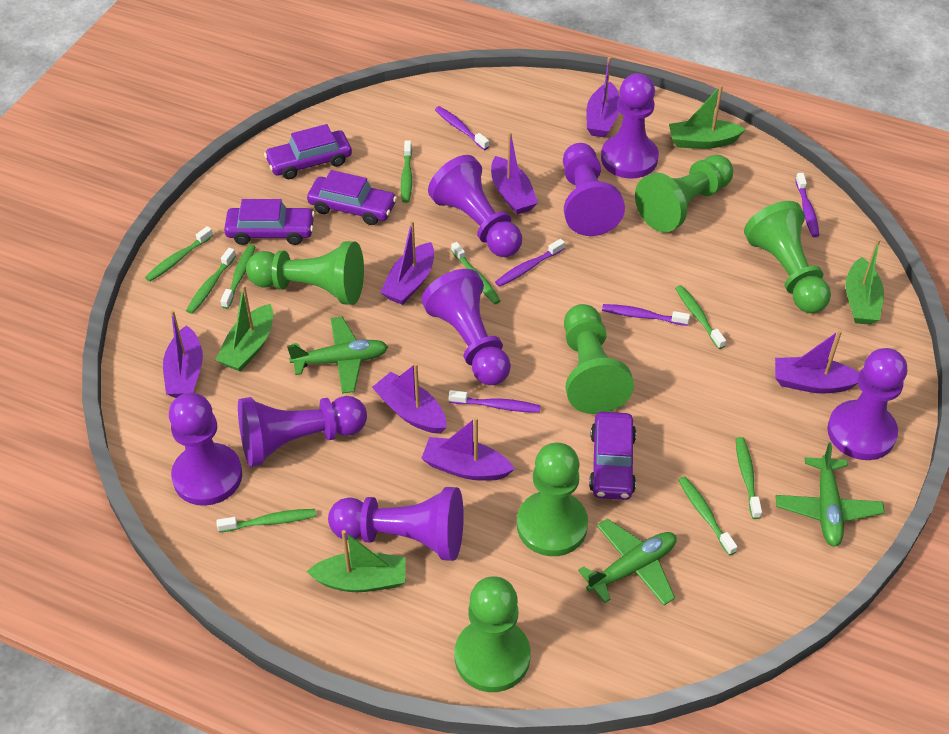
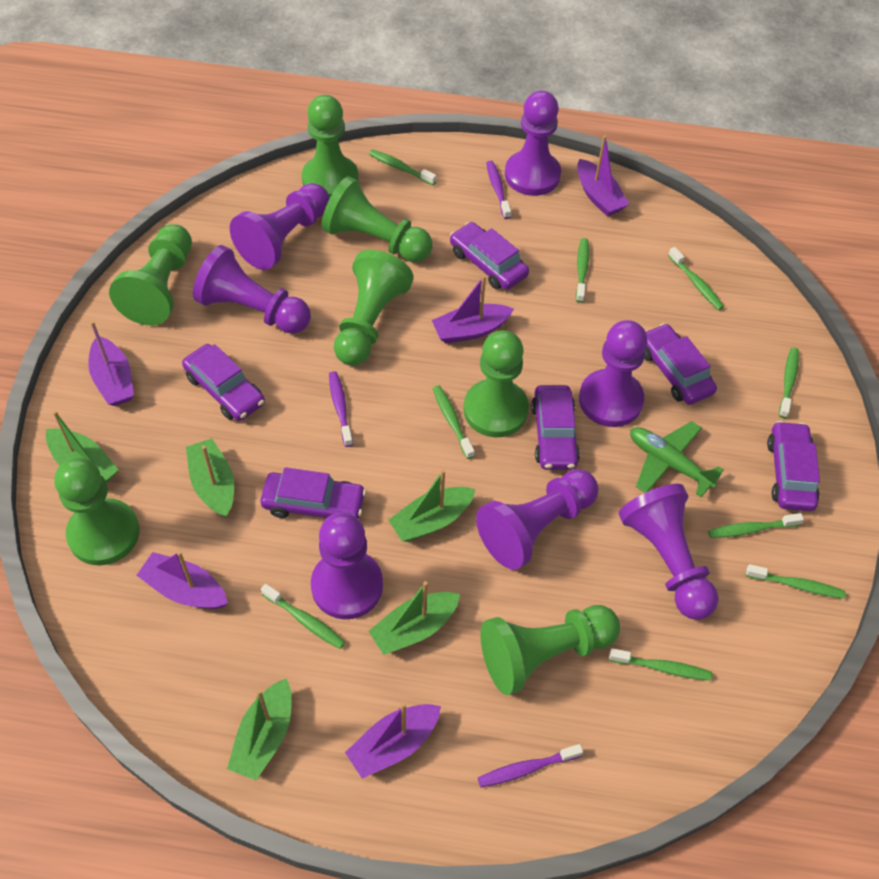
green boat: [216,285,273,372] [306,530,406,592] [669,85,746,149] [845,238,884,325] = 4 -> [46,411,119,483] [186,438,234,518] [227,678,292,780] [368,581,460,655] [389,469,476,542] = 5
green pawn: [246,241,364,305] [455,576,531,692] [517,443,588,556] [564,304,634,414] [635,155,733,232] [744,201,831,313] = 6 -> [55,457,140,565] [109,224,192,325] [302,95,358,197] [321,176,433,262] [334,250,414,366] [464,330,529,437] [481,605,620,695] = 7
green plane: [287,317,388,394] [578,519,677,605] [776,443,885,547] = 3 -> [630,421,723,497] = 1
purple boat: [163,310,203,398] [372,363,447,434] [380,220,434,305] [421,417,515,481] [491,132,538,215] [586,57,620,138] [775,330,859,393] = 7 -> [88,321,134,406] [136,551,228,609] [345,703,441,779] [432,275,514,344] [577,135,629,216] = 5
purple car: [224,199,315,245] [264,124,352,179] [307,170,397,225] [589,412,636,500] = 4 -> [182,344,265,421] [260,467,366,519] [450,222,529,290] [531,385,580,470] [644,323,717,405] [767,421,820,511] = 6
purple pawn: [169,393,242,506] [238,396,367,467] [328,487,464,561] [422,269,511,385] [428,155,522,257] [563,143,625,236] [601,73,659,179] [827,348,907,460] = 8 -> [193,245,311,334] [230,183,330,270] [311,512,383,619] [476,469,599,570] [505,91,561,196] [579,320,647,427] [619,484,719,620] = 7
purple toothbrush: [435,106,489,150] [449,390,541,413] [495,239,565,287] [602,304,690,326] [795,173,819,237] = 5 -> [329,371,353,447] [478,744,583,787] [486,161,511,219] = 3

